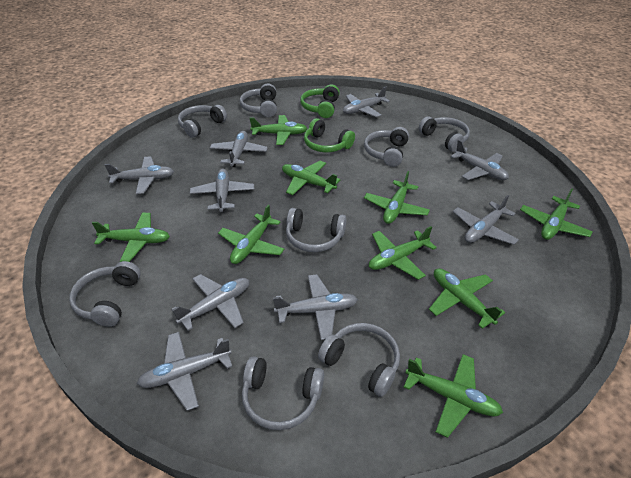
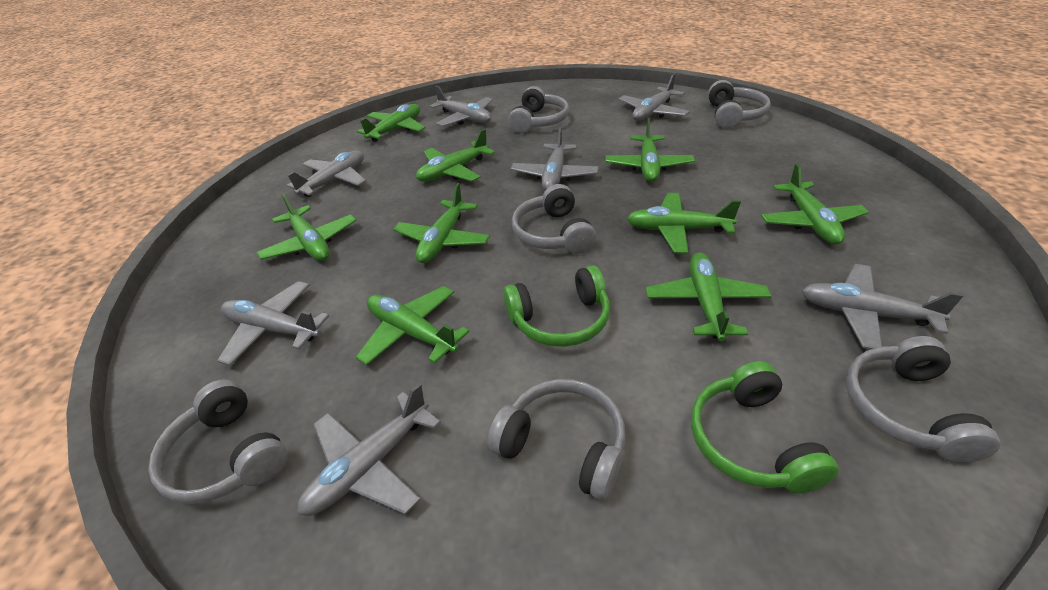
grey headphones: [69,261,141,327] [178,105,227,138] [240,84,277,117] [242,356,324,430] [286,208,346,252] [318,323,400,397] [364,127,409,167] [419,117,470,152] = 8 -> [148,379,288,504] [487,379,625,500] [508,86,569,133] [512,184,596,254] [708,80,771,128] [846,336,1000,463] = 6
grey plane: [105,156,174,194] [137,332,233,411] [171,274,249,331] [190,169,254,212] [210,131,268,167] [273,274,358,340] [343,87,390,117] [450,140,509,180] [453,195,519,245] = 9 -> [217,281,329,366] [287,151,366,197] [298,383,441,516] [429,86,493,127] [511,127,599,190] [619,74,690,121] [802,264,963,349] = 7

